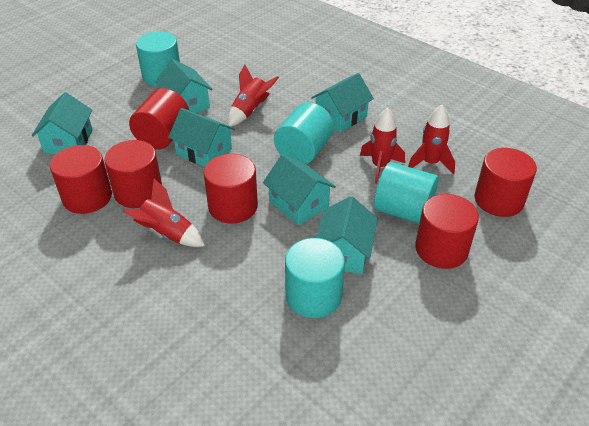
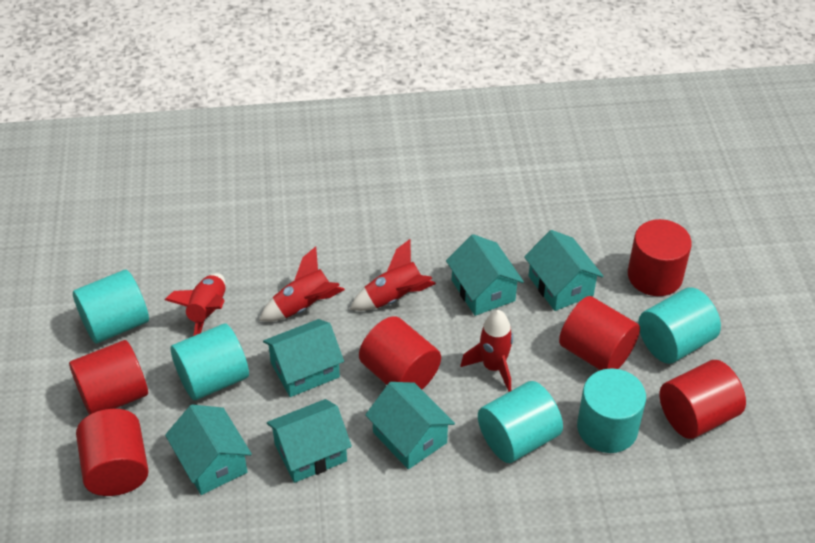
turquoise cylinder: [136,32,180,86] [274,102,334,164] [285,238,345,318] [374,162,439,224] = 4 -> [73,269,149,344] [171,323,249,400] [478,381,563,463] [577,368,646,453] [638,287,721,364] = 5

